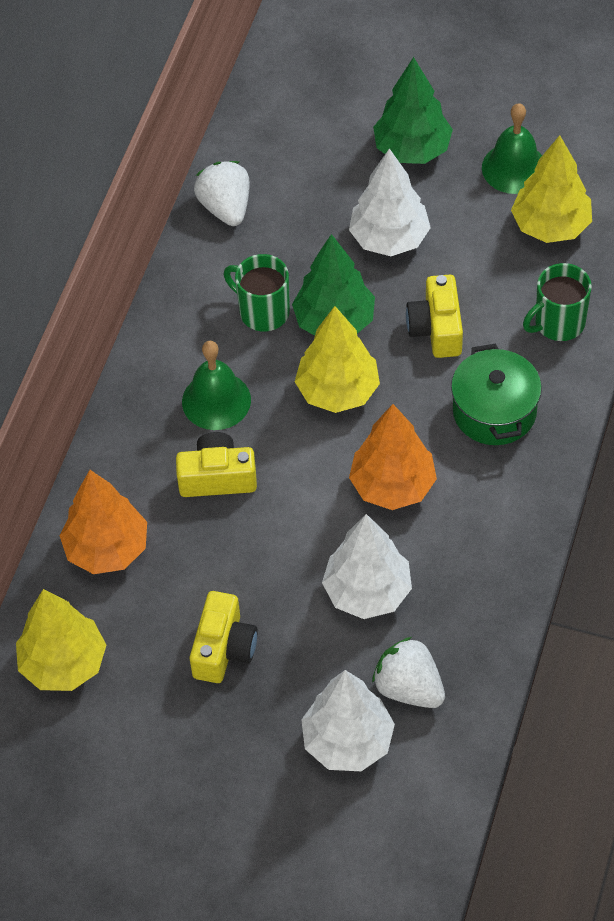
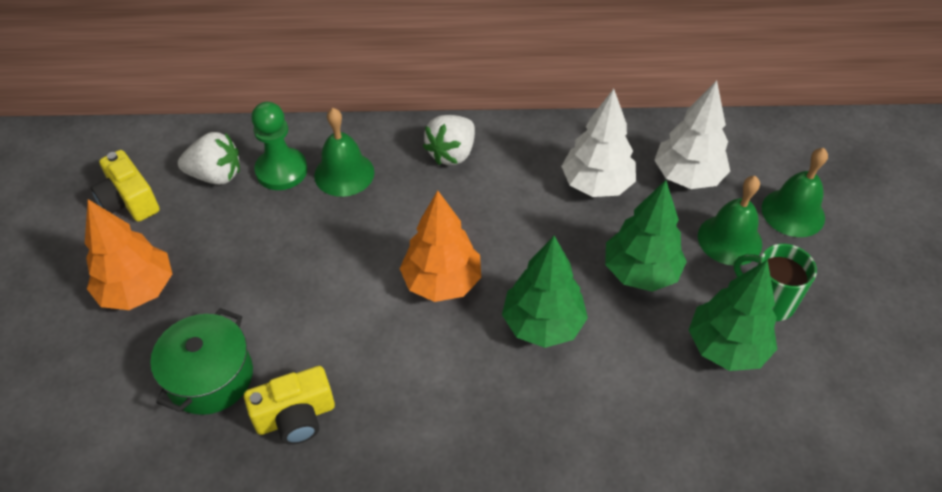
green bell: [182,341,251,430] [482,103,542,194] = 2 -> [314,108,374,197] [698,176,762,266] [762,148,828,237] = 3
green mug: [224,254,290,331] [523,263,592,341] = 2 -> [733,244,817,321] = 1
green pawn: none = 0 -> [251,102,307,190] = 1
green tree: [292,234,375,336] [373,57,453,164] = 2 -> [502,236,588,348] [605,180,687,292] [689,260,777,371] = 3
white tree: [301,670,395,771] [322,514,412,619] [349,148,431,256] = 3 -> [561,89,636,197] [654,80,730,189] = 2
yellow camera: [176,432,257,497] [190,591,258,683] [406,275,463,358] = 3 -> [91,150,160,222] [244,366,335,445] = 2
yellow tree: [16,589,106,691] [295,306,380,413] [511,135,592,243] = 3 -> none = 0

